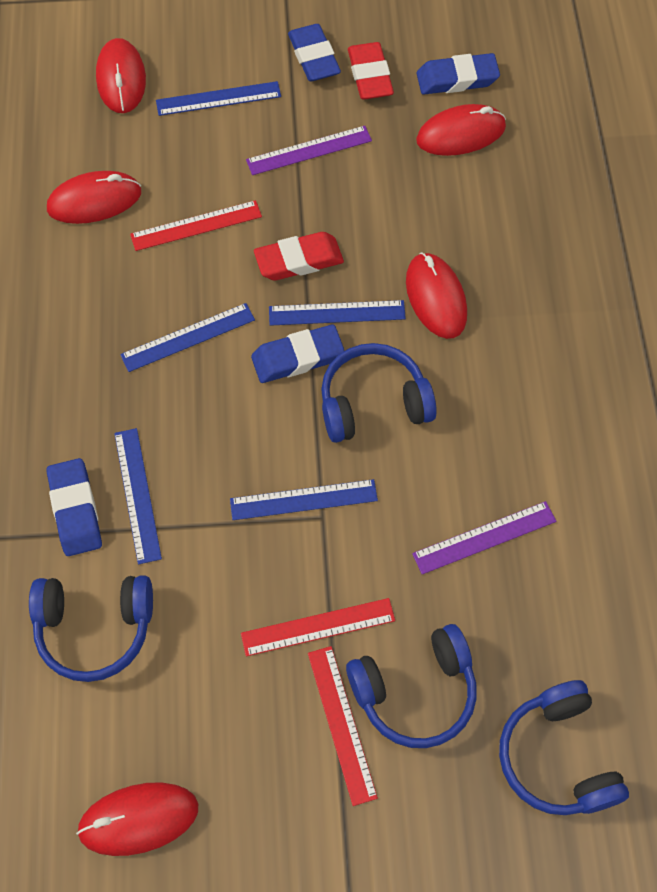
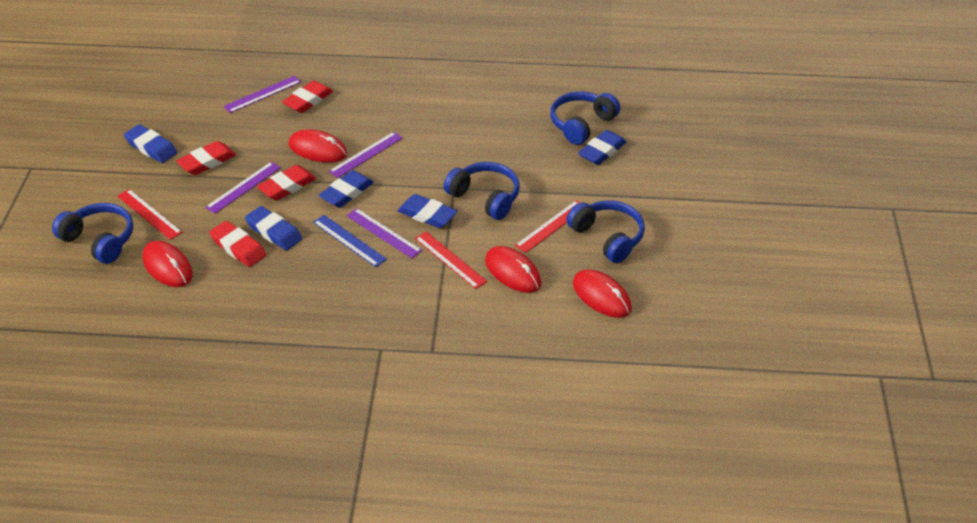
blue eraser: [47,458,102,556] [251,325,344,383] [288,24,341,81] [417,53,500,94] = 4 -> [124,124,178,163] [245,206,302,251] [319,170,374,208] [398,194,457,228] [578,130,626,165] = 5
blue ruler: [114,428,162,564] [120,303,255,372] [156,81,281,116] [230,479,378,520] [269,300,406,326] = 5 -> [313,215,387,267] = 1
purple ruler: [246,126,372,175] [412,501,556,574] = 2 -> [205,162,281,214] [224,76,301,113] [329,132,403,178] [346,208,422,258] = 4
red eraser: [254,232,344,280] [348,42,394,100] = 2 -> [176,141,236,175] [209,221,266,267] [257,165,316,200] [282,80,333,113] = 4
red mouse: [47,171,141,224] [76,782,198,856] [96,38,146,113] [406,252,467,339] [416,104,506,156] = 5 -> [142,241,193,287] [288,129,347,162] [485,246,541,293] [573,269,632,318] = 4

